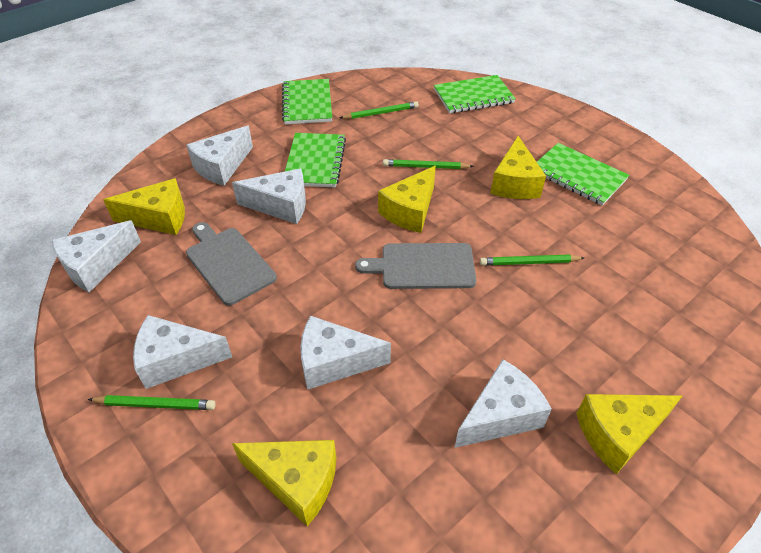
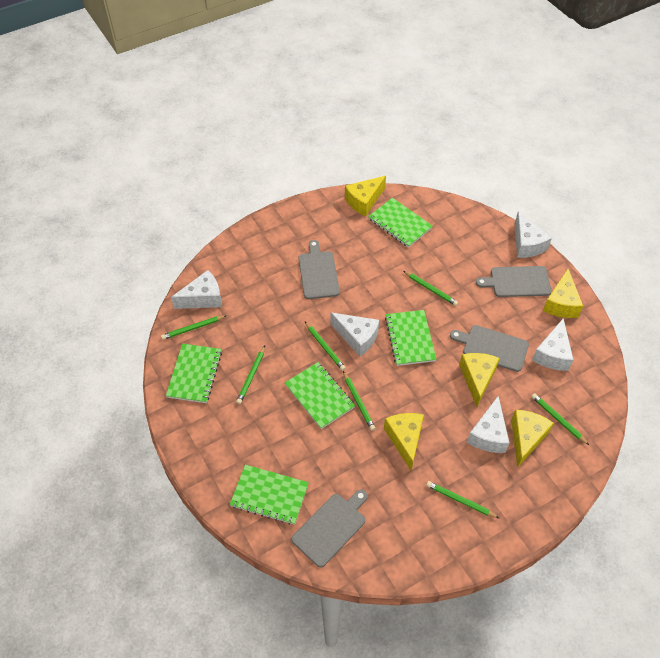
green notebook: [282,79,332,124] [285,133,346,187] [434,75,516,113] [537,143,629,206] = 4 -> [166,343,222,403] [230,465,309,525] [285,362,355,429] [368,198,433,248] [385,310,437,366] = 5
green pencil: [88,395,216,410] [340,101,419,119] [383,159,474,169] [480,254,584,266] = 4 -> [161,315,227,340] [236,346,265,404] [305,322,346,371] [343,371,375,431] [403,271,458,306] [426,481,499,518] [531,393,589,445] = 7
grey cutting board: [186,222,277,306] [355,243,476,289] = 2 -> [291,490,367,567] [298,240,340,299] [450,325,529,372] [476,266,552,297] = 4
white cheese: [52,220,141,292] [133,315,232,389] [187,126,253,186] [232,168,306,224] [301,316,391,390] [455,359,552,448] = 6 -> [171,270,222,309] [330,312,379,356] [467,396,509,453] [515,211,552,258] [532,318,573,371] = 5

